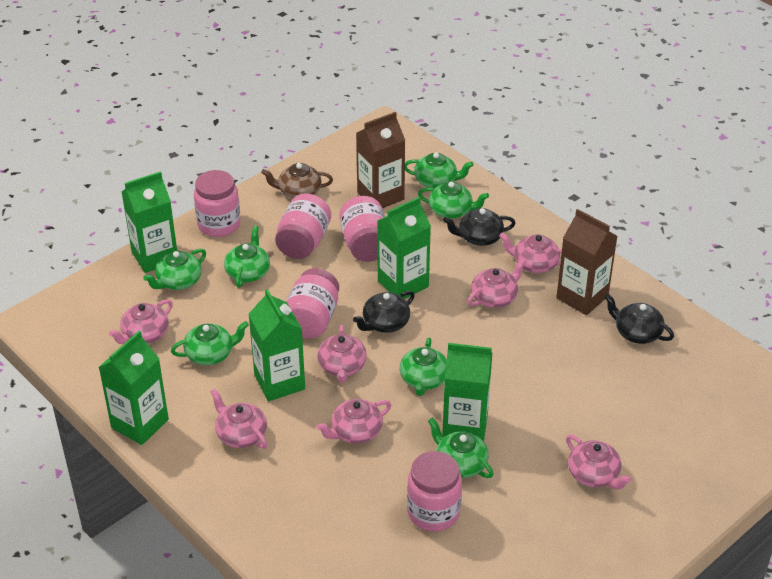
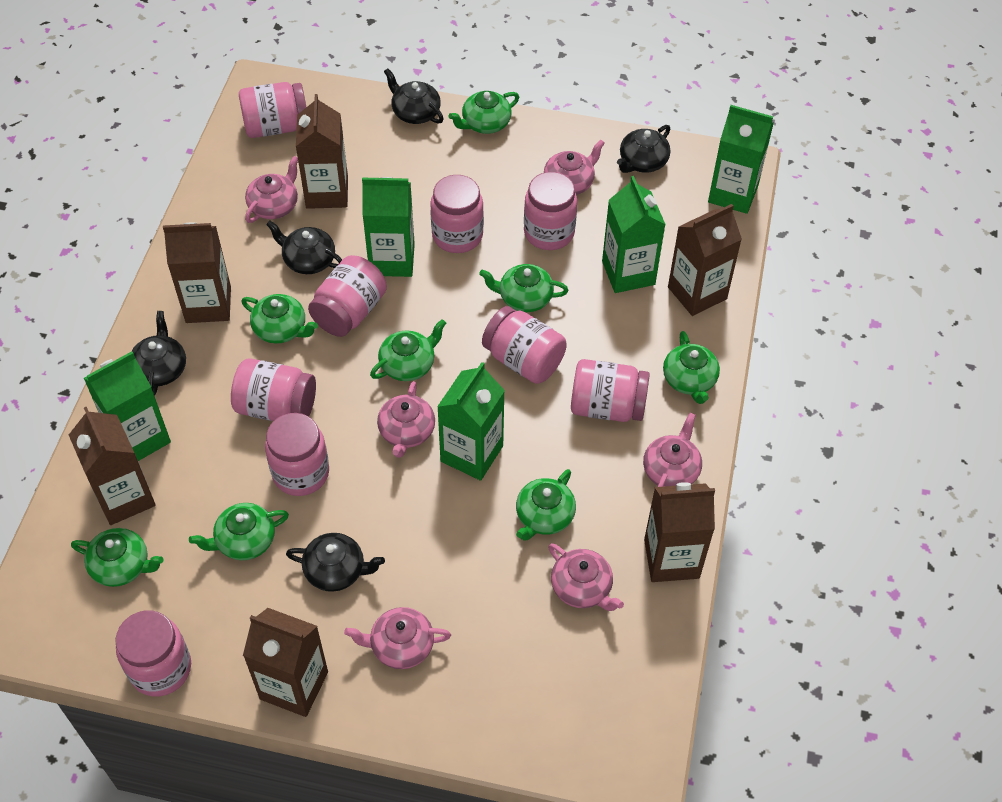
black teapot: [353,291,415,333] [443,208,516,246] [604,294,674,344] = 3 -> [132,311,186,396] [266,221,342,274] [286,533,385,592] [384,68,444,124] [617,125,670,173] = 5
brown carton: [356,112,405,208] [556,209,617,315] = 2 -> [69,406,156,525] [163,222,231,323] [243,608,328,717] [296,94,348,209] [644,482,715,582] [668,204,742,316] = 6
brown teapot: [261,163,333,198] = 1 -> none = 0
green teapot: [143,249,206,290] [171,321,249,365] [224,226,270,288] [400,337,447,396] [405,152,473,188] [418,182,489,219] [428,418,493,478] = 7 -> [71,528,164,587] [189,503,289,560] [241,294,318,343] [370,319,446,381] [449,91,519,134] [479,264,568,312] [516,469,576,541] [663,331,720,404] = 8
pink jar: [194,170,241,237] [275,194,331,259] [286,268,339,338] [339,196,385,262] [407,451,462,532] = 5 -> [115,610,191,697] [231,358,316,421] [239,82,306,138] [265,413,329,496] [308,255,387,337] [430,175,484,253] [482,306,567,384] [524,172,577,250] [571,359,650,422] = 9
pink teapot: [109,299,173,344] [210,388,267,449] [316,399,391,444] [317,325,367,383] [468,258,526,308] [499,233,562,273] [566,435,631,490] = 7 -> [245,156,298,223] [344,607,451,669] [377,381,435,458] [544,140,605,195] [548,543,624,611] [643,413,702,487] = 6

